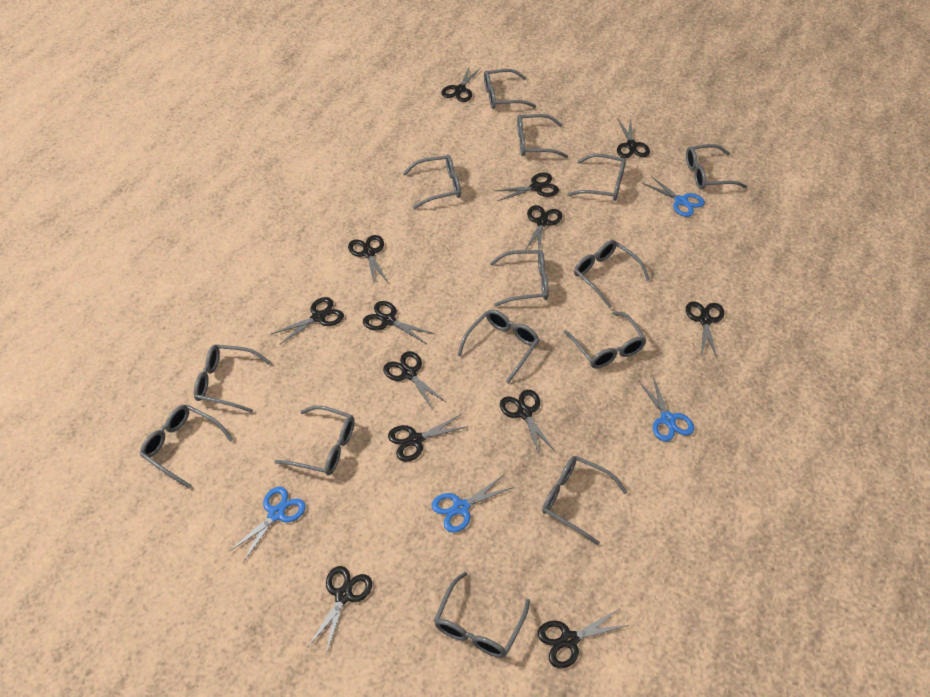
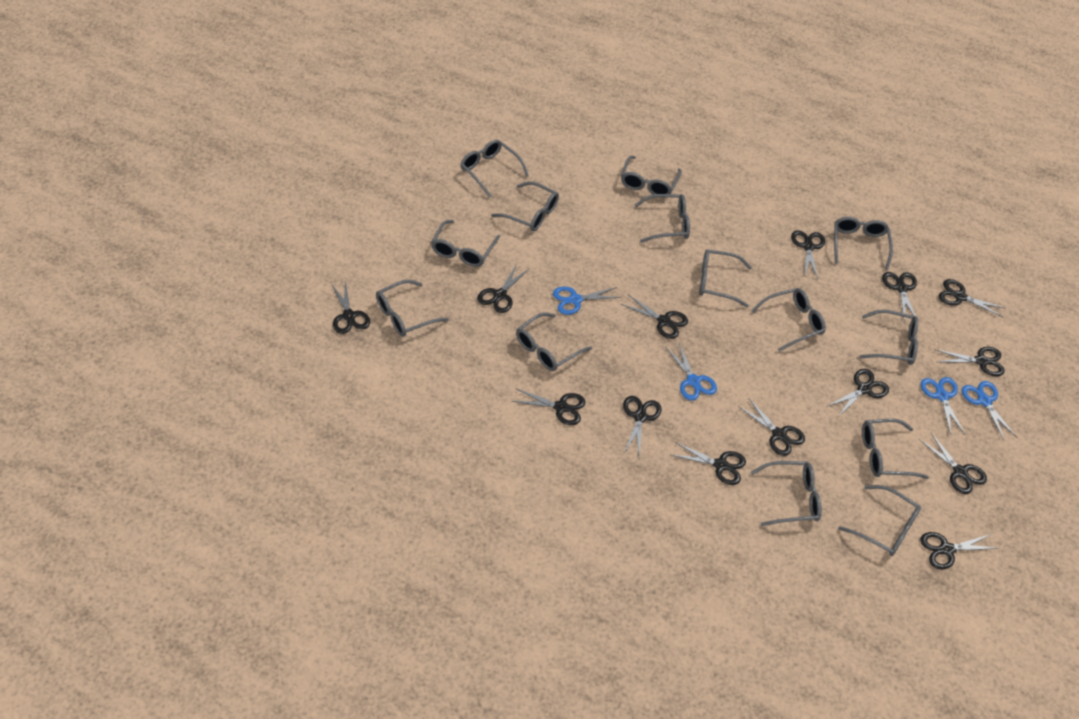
black scissors: [271,297,344,345] [308,566,372,654] [348,235,389,284] [363,301,435,344] [383,351,447,410] [388,414,469,462] [441,65,481,102] [495,173,559,201] [500,390,555,457] [525,205,562,250] [538,608,630,669] [617,118,650,158] [686,301,724,360] = 13 -> [331,280,370,334] [477,264,530,313] [511,389,586,425] [621,295,688,339] [623,396,662,459] [671,442,746,485] [738,398,805,456] [791,230,825,279] [828,369,889,417] [882,272,917,321] [919,433,987,494] [920,532,999,570] [936,347,1005,376] [939,279,1005,317] = 14

